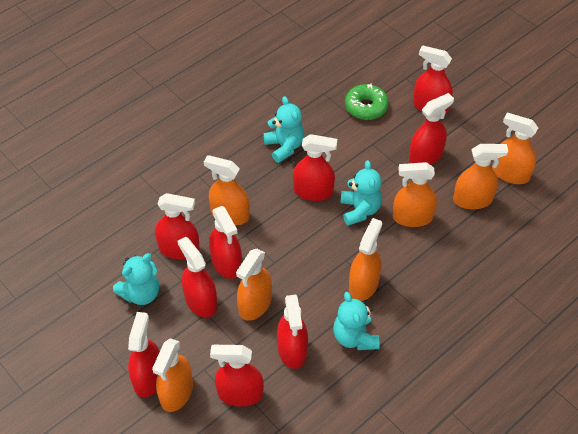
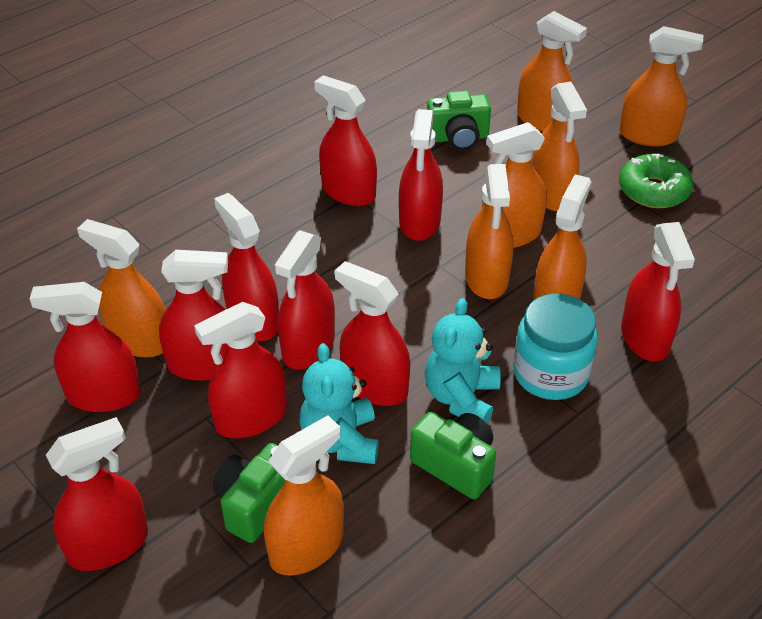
green camera: none = 0 -> [213,443,285,543] [410,412,496,499] [427,91,491,150] = 3
orange spray bottle: [152,338,193,412] [204,155,250,225] [236,249,272,321] [349,218,382,301] [393,162,437,227] [453,144,508,209] [492,113,538,184] = 7 -> [77,219,166,358] [264,415,344,576] [465,164,513,299] [482,122,547,248] [517,11,587,132] [532,82,587,211] [533,174,591,301] [620,26,703,146] = 8
red spray bottle: [128,312,160,398] [155,193,200,259] [178,237,217,318] [209,206,242,279] [210,345,264,406] [277,295,308,369] [293,134,337,201] [409,93,454,165] [413,45,453,114] = 9 -> [30,282,141,412] [46,417,148,571] [159,250,228,381] [194,302,287,438] [214,193,279,341] [275,230,335,370] [314,75,377,206] [335,261,410,406] [399,109,443,241] [621,222,695,361] = 10
turquoise jar: none = 0 -> [514,294,598,400] = 1
turquoise teddy bear: [113,253,159,305] [263,96,304,163] [333,292,379,350] [340,160,382,226] = 4 -> [299,343,379,464] [425,298,500,423] = 2

